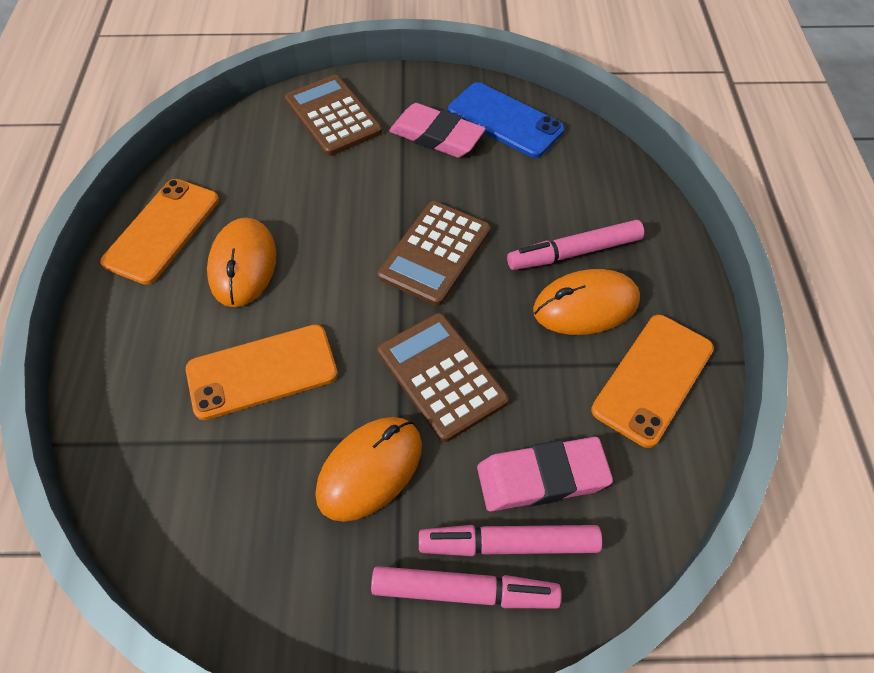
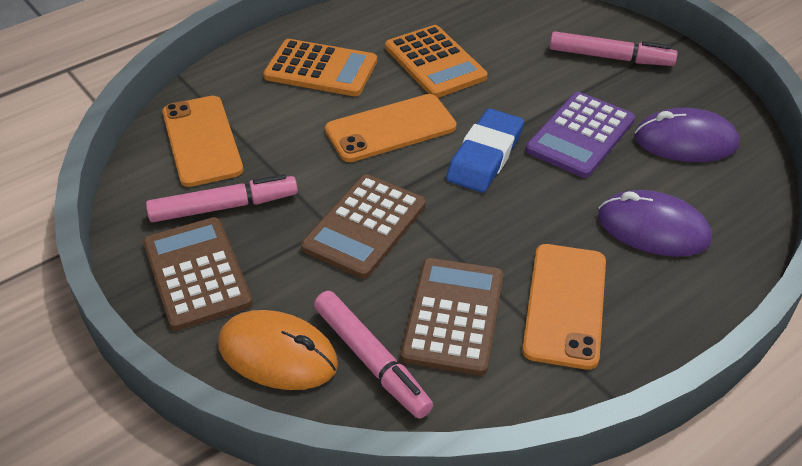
blue eraser: none = 0 -> [446,108,524,193] = 1
blue phone: [448,82,565,158] = 1 -> none = 0
orange calculator: none = 0 -> [263,39,377,96] [385,25,488,98] = 2
orange mouse: [207,218,277,307] [315,417,422,522] [533,269,640,335] = 3 -> [218,310,338,390] = 1
pink eraser: [389,103,486,158] [477,437,613,512] = 2 -> none = 0
purple calculator: none = 0 -> [525,92,635,178] = 1
purple mouse: none = 0 -> [598,190,712,257] [634,108,740,162] = 2

